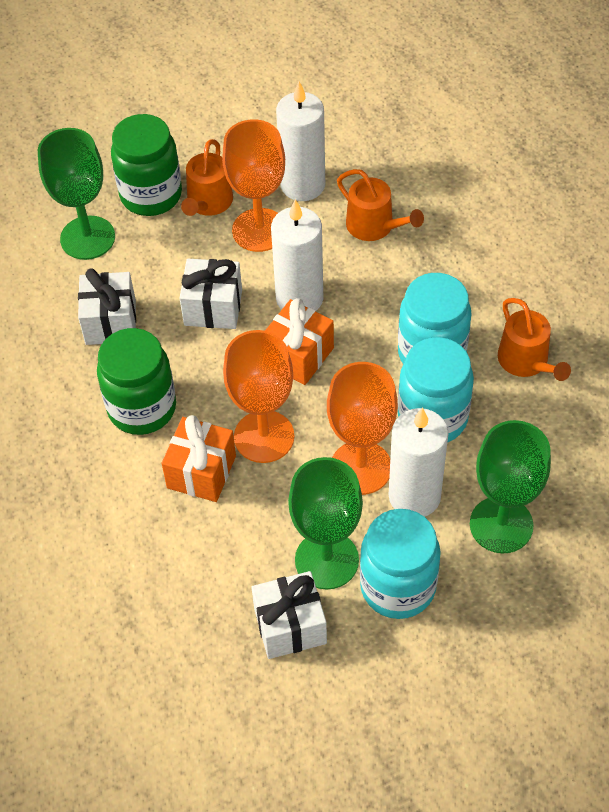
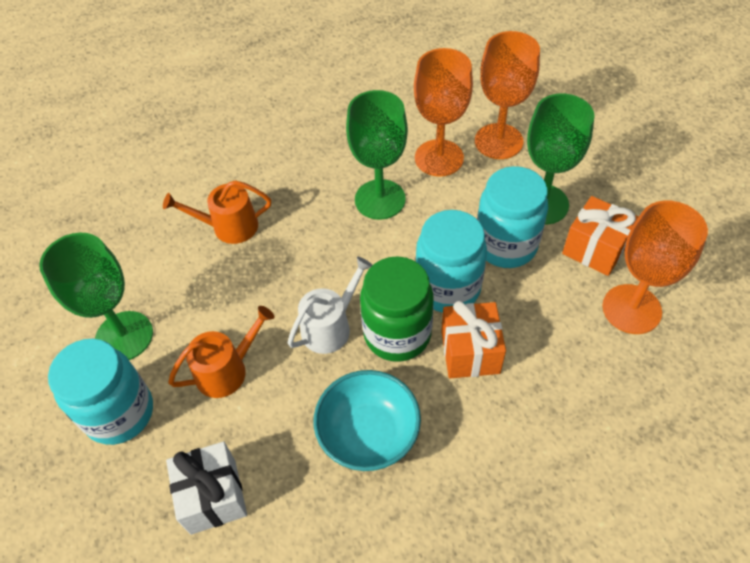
green jar: [97,328,176,435] [111,114,182,216] = 2 -> [360,257,434,362] = 1
orange watering can: [181,139,233,216] [337,169,424,241] [498,298,571,381] = 3 -> [163,180,271,244] [168,306,274,398] = 2
turquoise bowl: none = 0 -> [314,370,421,471] = 1
white candle: [271,199,323,311] [276,82,325,201] [389,408,449,517] = 3 -> none = 0
white gift: [78,268,136,345] [180,259,242,329] [251,571,327,659] = 3 -> [166,441,247,535] = 1
white watering can: none = 0 -> [287,257,373,354] = 1

